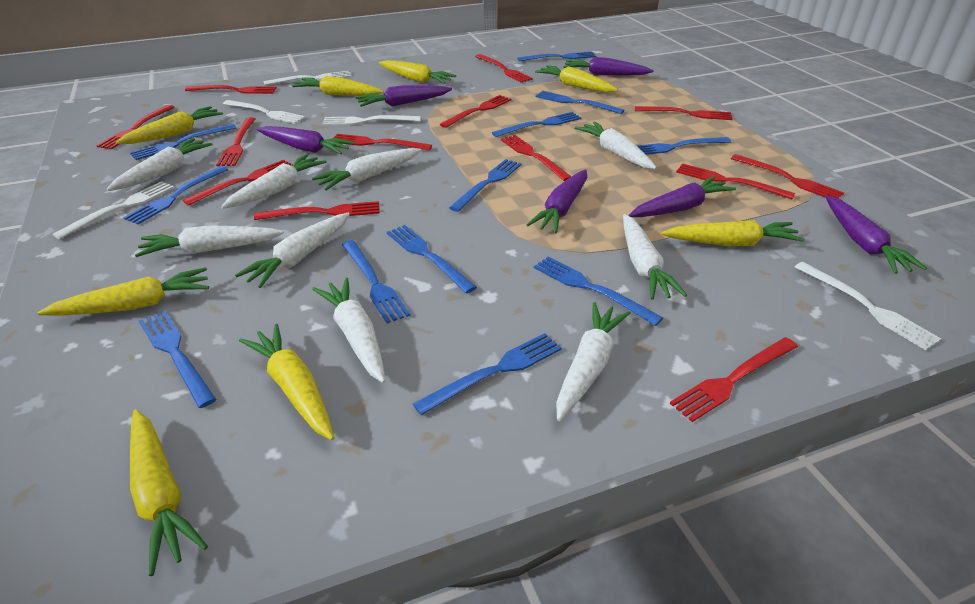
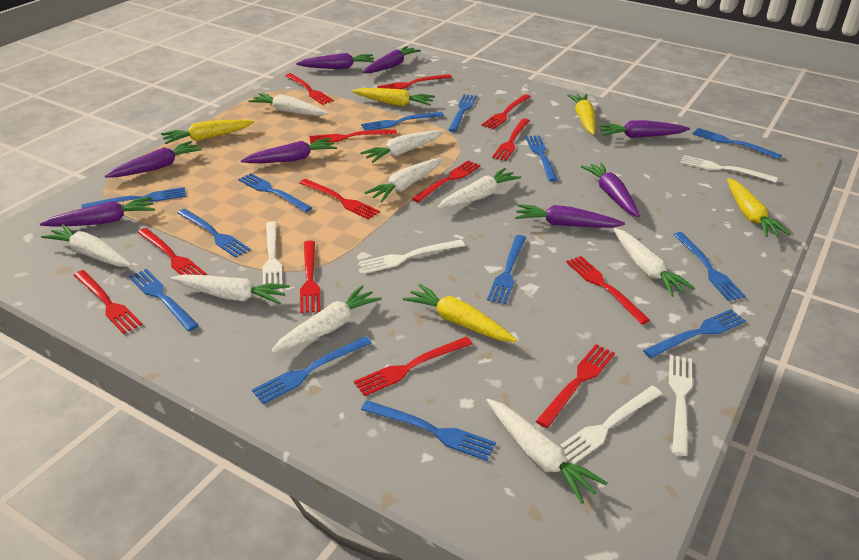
blue fork: [123,166,228,224] [130,124,236,160] [139,310,216,408] [342,240,411,323] [387,225,477,293] [413,333,562,415] [449,159,522,212] [492,112,581,137] [517,52,596,61] [534,256,663,326] [536,91,624,114] [637,137,731,155] = 12 -> [81,187,186,208] [129,269,199,331] [177,209,251,258] [238,173,312,212] [252,336,372,404] [361,112,444,131] [361,400,496,461] [449,94,477,132] [487,235,526,304] [525,135,558,181] [643,309,746,358] [673,232,746,301] [692,128,782,159] = 13
purple carrot: [257,126,355,154] [356,85,452,107] [526,169,587,233] [563,57,654,75] [629,176,736,217] [826,196,927,274] = 6 -> [40,197,155,227] [105,141,202,178] [241,138,337,163] [296,53,375,69] [363,46,421,73] [515,204,625,228] [581,162,640,217] [598,120,690,138] = 8
yellow carrot: [38,267,209,316] [116,106,223,144] [130,409,208,576] [239,324,335,440] [292,76,384,96] [379,60,457,84] [535,65,618,92] [661,220,805,246] = 8 -> [161,119,255,144] [352,88,435,106] [403,284,517,342] [567,94,595,135] [727,178,790,237] = 5

